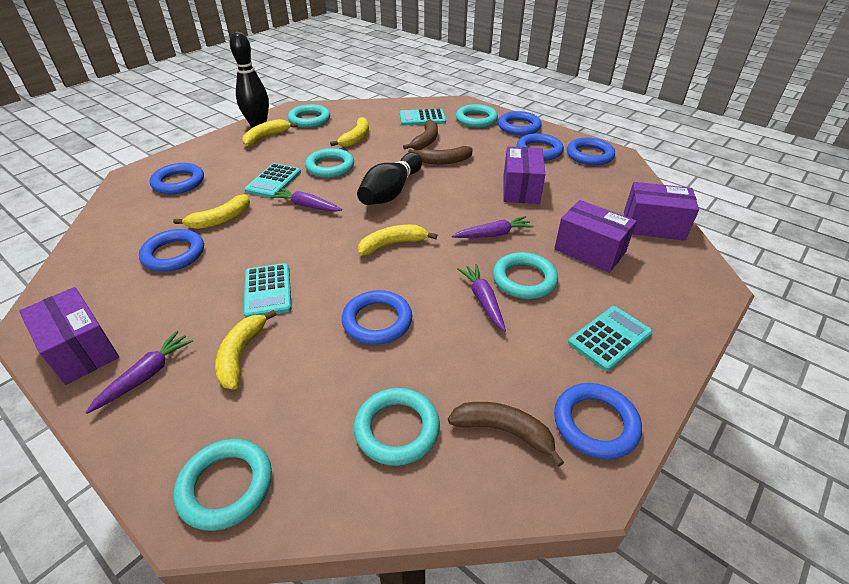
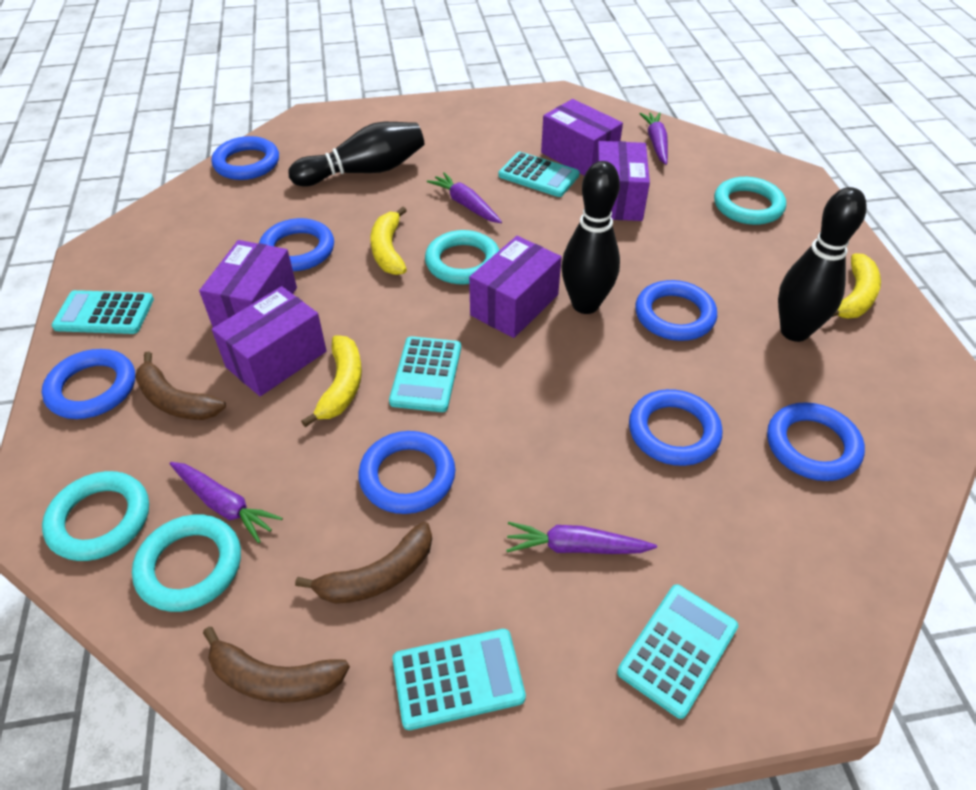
black bowling pin: [230,32,269,128] [357,152,422,205] = 2 -> [288,122,425,186] [561,161,620,314] [778,187,867,342] = 3
purple box: [19,287,119,385] [504,146,545,204] [554,200,637,273] [624,182,699,241] = 4 -> [199,240,297,327] [212,286,327,396] [469,236,562,338] [541,99,623,176] [596,141,650,221] = 5
turquoise calculator: [244,163,301,198] [244,263,292,318] [400,109,446,126] [568,306,653,371] = 4 -> [52,290,154,334] [389,336,461,412] [393,629,526,730] [498,152,580,197] [617,585,738,719] = 5
turquoise ring: [174,439,272,531] [288,104,330,128] [305,148,354,178] [354,388,440,466] [456,104,498,128] [493,252,558,299] = 6 -> [42,471,149,561] [132,515,241,612] [425,230,499,284] [714,177,786,225] = 4
yellow banana: [173,194,250,229] [215,310,276,390] [242,119,297,146] [330,117,369,147] [358,225,437,256] = 5 -> [301,336,362,427] [370,206,407,275] [832,253,881,318] = 3

